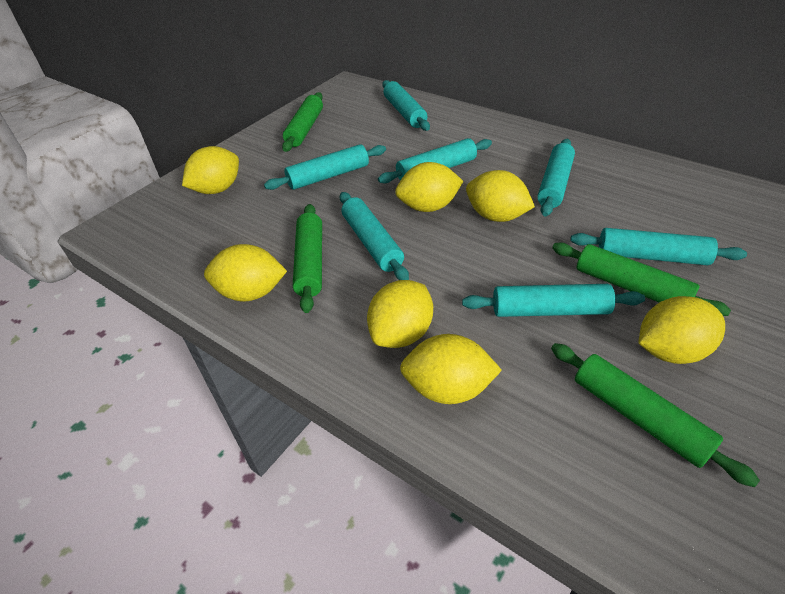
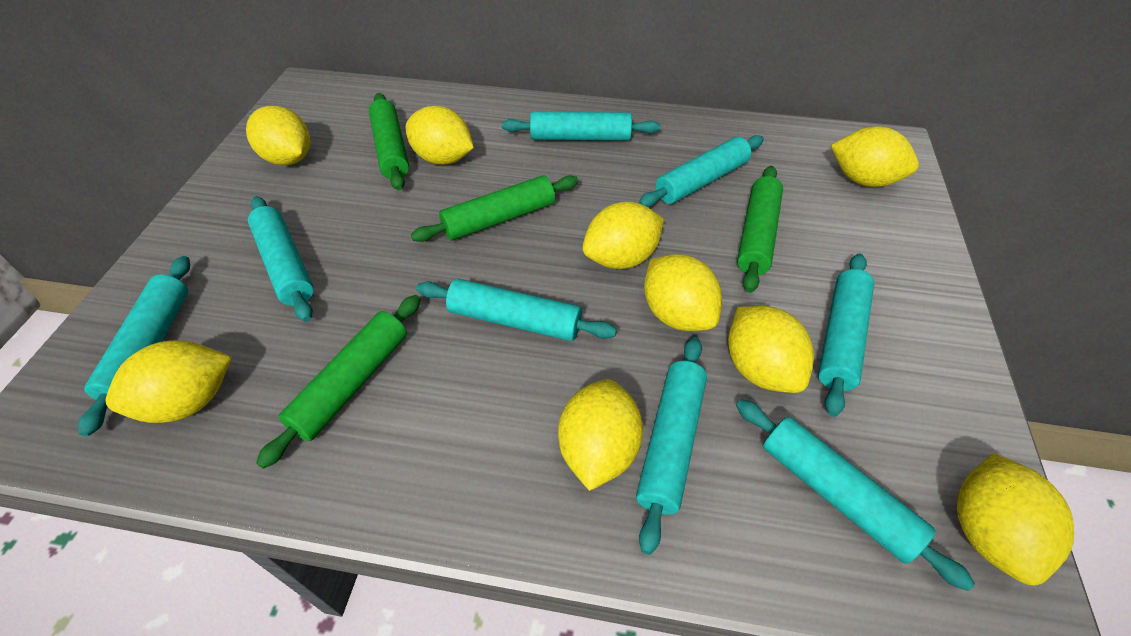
turquoise rolling pin: [264,144,386,190] [340,192,409,280] [378,138,492,184] [382,80,430,131] [462,284,645,317] [537,139,575,216] [570,228,747,265] = 7 -> [78,256,190,437] [248,196,314,322] [416,279,617,341] [502,111,660,141] [636,337,707,555] [639,135,764,207] [736,399,975,591] [818,254,874,417] = 8
yellow lemon: [182,146,239,194] [204,244,287,302] [367,280,433,348] [395,162,463,212] [400,334,502,404] [466,170,535,222] [639,296,725,364] = 7 -> [106,340,232,423] [246,106,311,165] [405,106,474,165] [558,379,643,491] [582,202,664,269] [644,254,722,331] [728,306,814,393] [831,126,919,187] [957,453,1074,585] = 9

